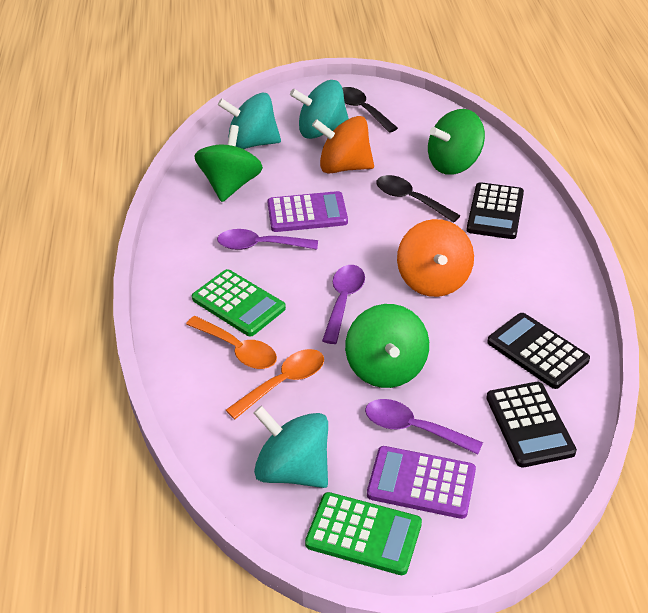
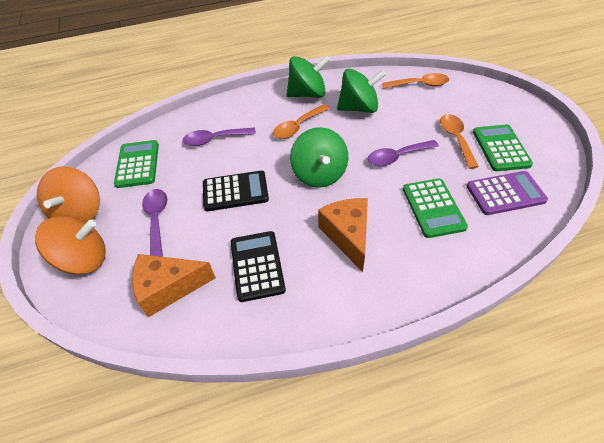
black calculator: [467,182,524,239] [486,382,577,468] [487,313,590,389] = 3 -> [203,171,269,211] [231,231,286,302] = 2
black spoon: [342,87,398,133] [376,175,461,223] = 2 -> none = 0
green calculator: [192,269,286,336] [305,492,422,575] = 2 -> [114,140,159,188] [403,178,468,238] [473,124,533,171] = 3
orange cheese: none = 0 -> [132,254,216,317] [318,198,368,272] = 2
orange spoon: [186,316,277,369] [226,349,324,419] = 2 -> [273,104,330,139] [382,73,449,89] [440,114,479,169] = 3
purple calculator: [267,191,348,232] [367,446,476,519] = 2 -> [467,171,548,215] = 1
turquoise spinning top: [218,93,281,149] [254,406,328,488] [290,80,349,139] = 3 -> none = 0

